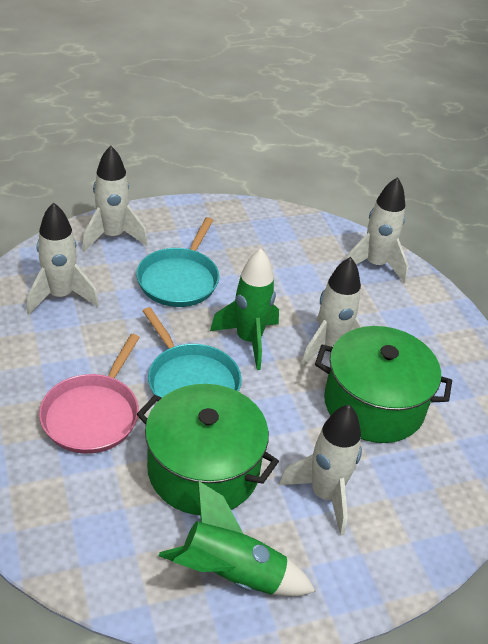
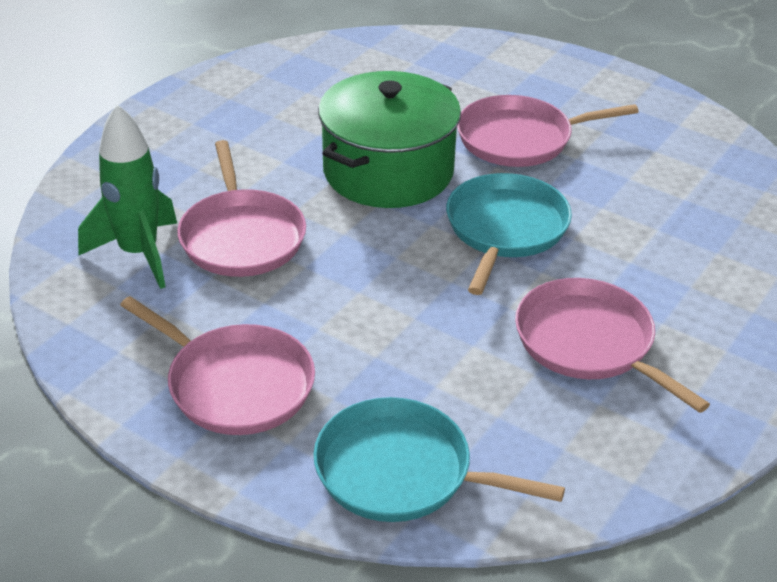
green pot: [137,384,279,515] [315,326,452,443] = 2 -> [318,71,461,208] = 1
green rocket: [159,481,316,596] [210,249,279,370] = 2 -> [78,104,177,289] = 1
pink pan: [39,334,140,454] = 1 -> [120,296,315,435] [177,140,306,277] [457,95,639,167] [515,278,710,413] = 4
white rocket: [27,202,99,315] [82,146,148,252] [279,405,362,536] [301,257,362,367] [346,177,409,283] = 5 -> none = 0

